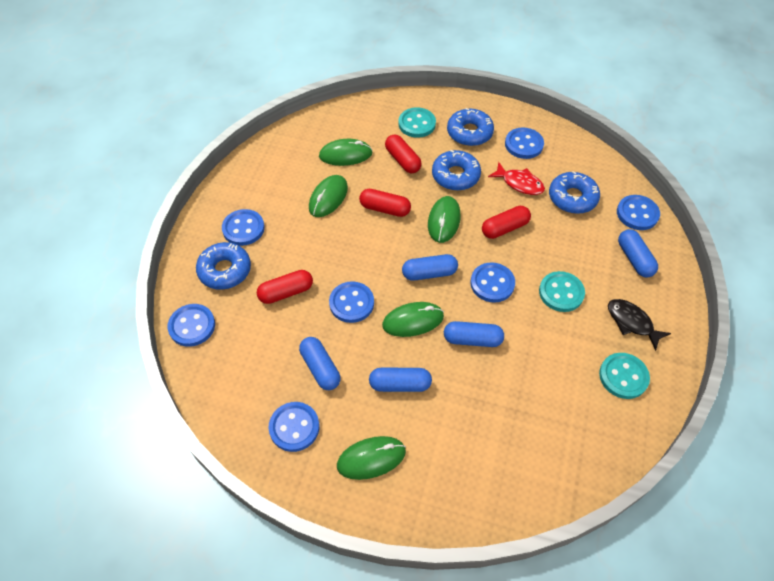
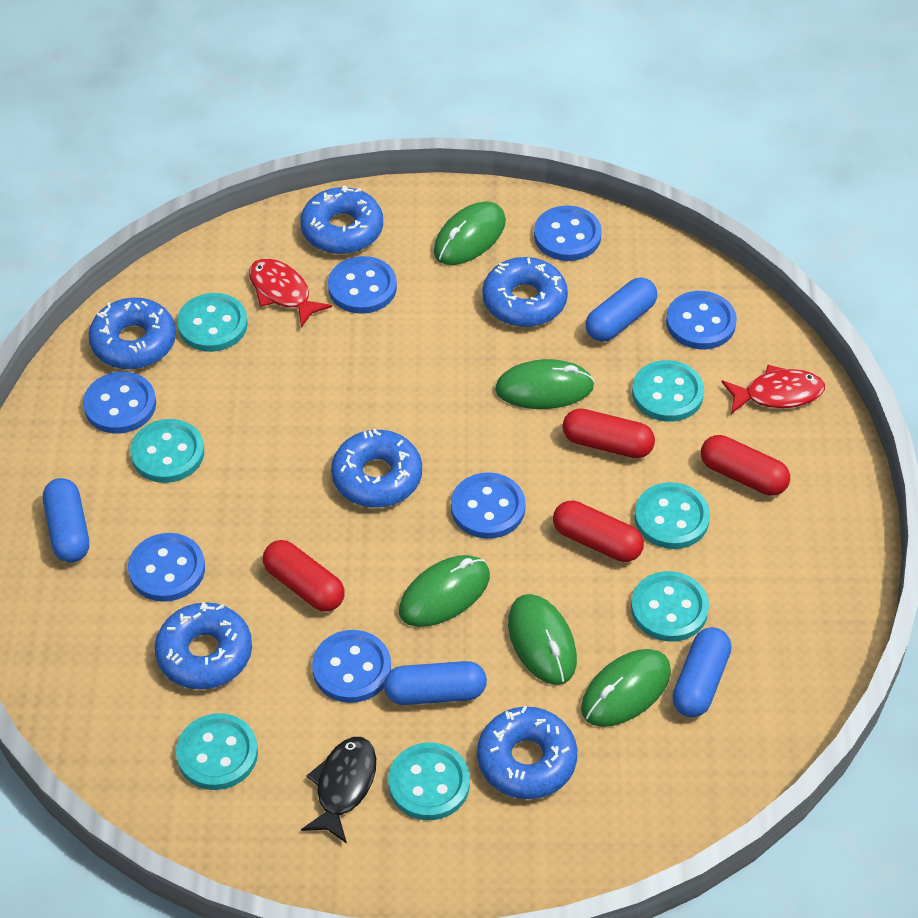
blue capsule: [299,337,341,390] [369,368,432,392] [402,254,458,281] [444,321,504,347] [618,229,658,278] = 5 -> [43,478,89,563] [384,661,487,705] [585,277,657,342] [672,627,731,717] = 4
blue donut: [196,242,251,290] [432,150,481,191] [447,108,494,146] [549,171,600,214] = 4 -> [89,298,176,369] [155,602,252,690] [300,185,383,254] [331,429,422,507] [477,705,577,799] [482,257,568,327] = 6
red fish: [488,162,545,195] = 1 -> [249,259,332,328] [722,365,825,414] = 2
turquoise button: [398,107,436,138] [539,271,585,312] [599,353,650,399] = 3 -> [130,419,204,483] [176,713,258,790] [177,293,248,352] [388,742,470,820] [631,571,709,642] [632,360,704,422] [634,482,710,549] = 7

